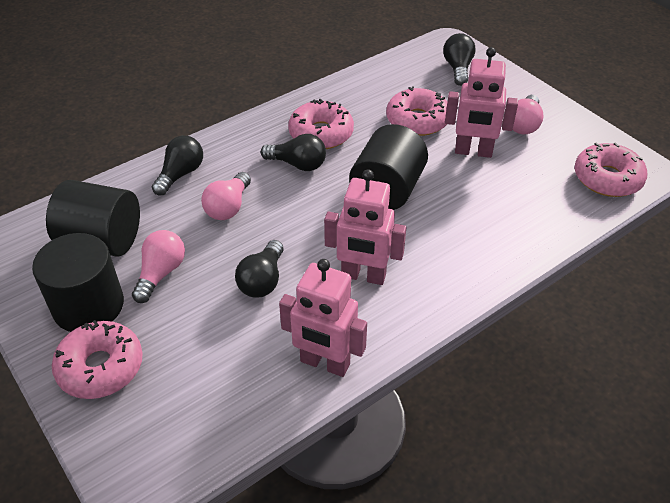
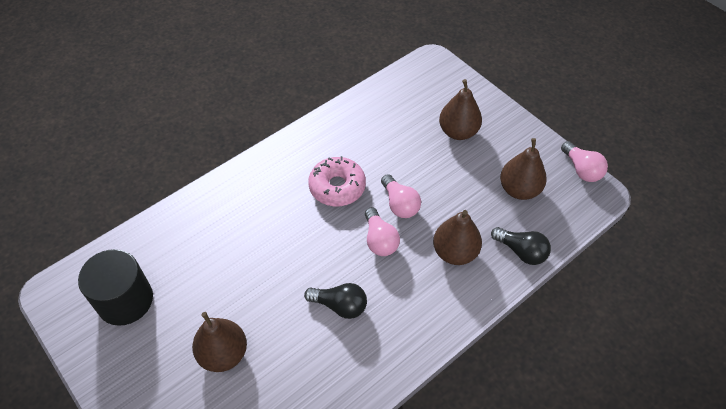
black cylinder: [32,233,124,332] [46,180,140,257] [349,124,428,210] = 3 -> [78,249,153,326] = 1
black light bulb: [152,135,203,196] [235,240,284,298] [261,134,326,171] [443,33,476,86] = 4 -> [304,283,367,319] [491,227,551,265] = 2
brown pear: none = 0 -> [192,312,247,372] [433,210,482,265] [439,79,482,140] [500,138,547,200] = 4
pink donut: [52,320,143,399] [288,99,354,149] [386,87,447,136] [575,142,647,197] = 4 -> [308,156,366,206] = 1
pink robot: [279,259,367,377] [324,169,406,285] [445,47,518,158] = 3 -> none = 0

